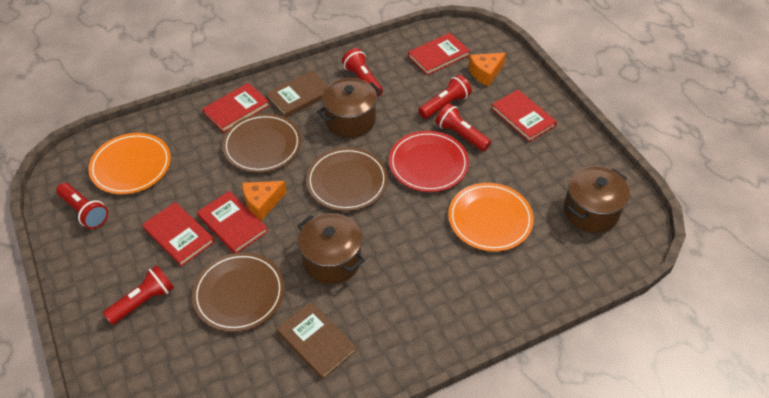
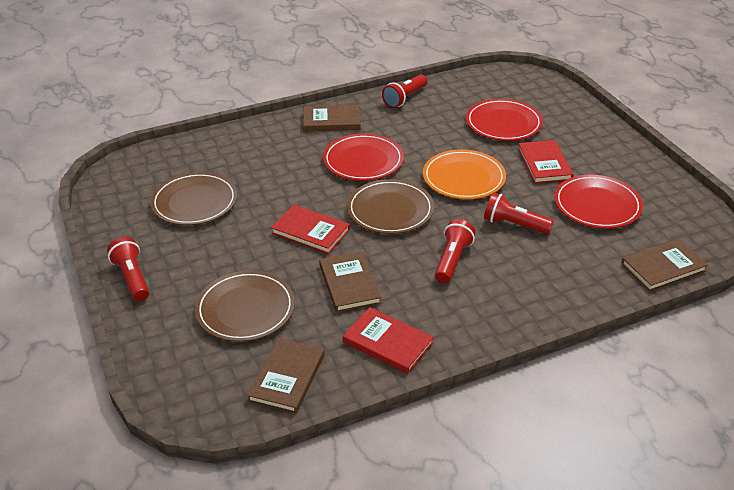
brown book: [266,70,328,118] [276,302,357,380] = 2 -> [247,338,325,414] [303,105,361,131] [319,251,381,312] [621,239,708,292] = 4
brown pot: [297,213,365,284] [317,78,381,138] [564,166,630,233] = 3 -> none = 0
orange cheese: [242,181,287,221] [468,53,506,87] = 2 -> none = 0
orange plate: [88,133,171,194] [448,183,534,251] = 2 -> [423,149,506,199] = 1
red book: [142,202,215,266] [197,191,268,253] [202,83,270,133] [408,33,470,75] [491,90,557,142] = 5 -> [271,205,350,254] [343,307,434,374] [518,140,574,184] = 3
red flashlight: [56,183,108,229] [103,265,174,325] [342,48,383,97] [418,75,472,119] [435,103,491,151] = 5 -> [107,237,149,301] [382,75,427,108] [435,219,476,283] [484,192,554,234] = 4
red plate: [389,131,469,192] = 1 -> [323,134,404,181] [466,99,543,141] [554,175,643,229] = 3

